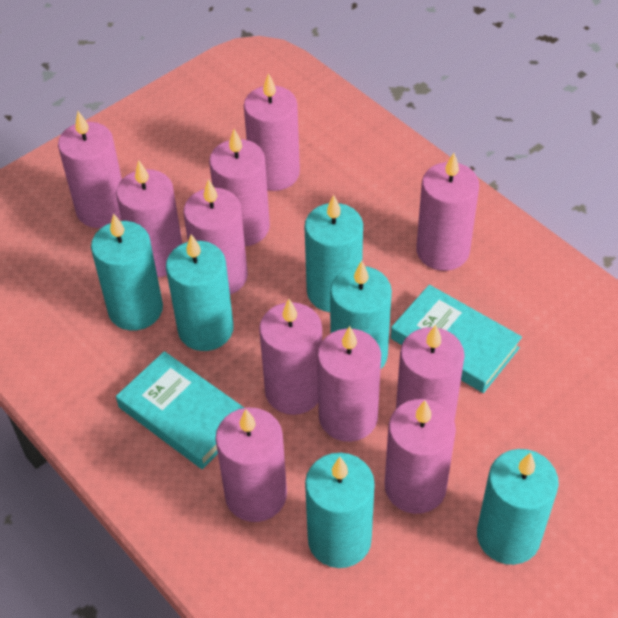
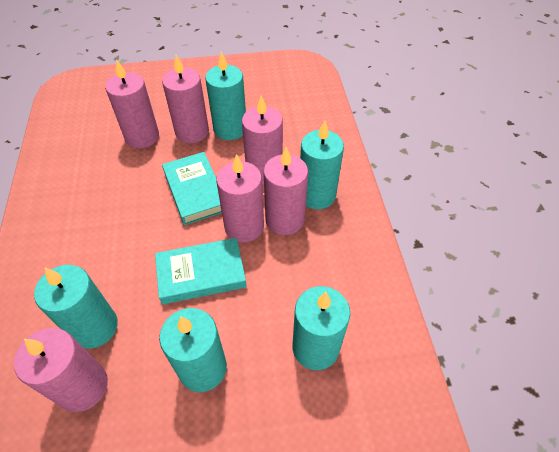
pink candle: [58,111,122,228] [116,160,182,277] [184,179,248,295] [209,129,270,246] [215,408,287,522] [244,73,300,191] [259,299,322,415] [317,326,381,442] [385,399,456,514] [396,325,465,421] [416,153,479,271] = 11 -> [14,328,108,412] [105,59,159,148] [162,55,209,143] [216,154,264,242] [242,95,283,185] [263,147,308,235] = 6
turquoise candle: [91,213,163,331] [166,234,234,351] [304,195,363,312] [305,453,375,568] [330,261,392,370] [477,449,559,565] = 6 -> [34,265,118,349] [159,308,227,392] [205,52,246,140] [293,286,350,370] [300,121,344,209] = 5

